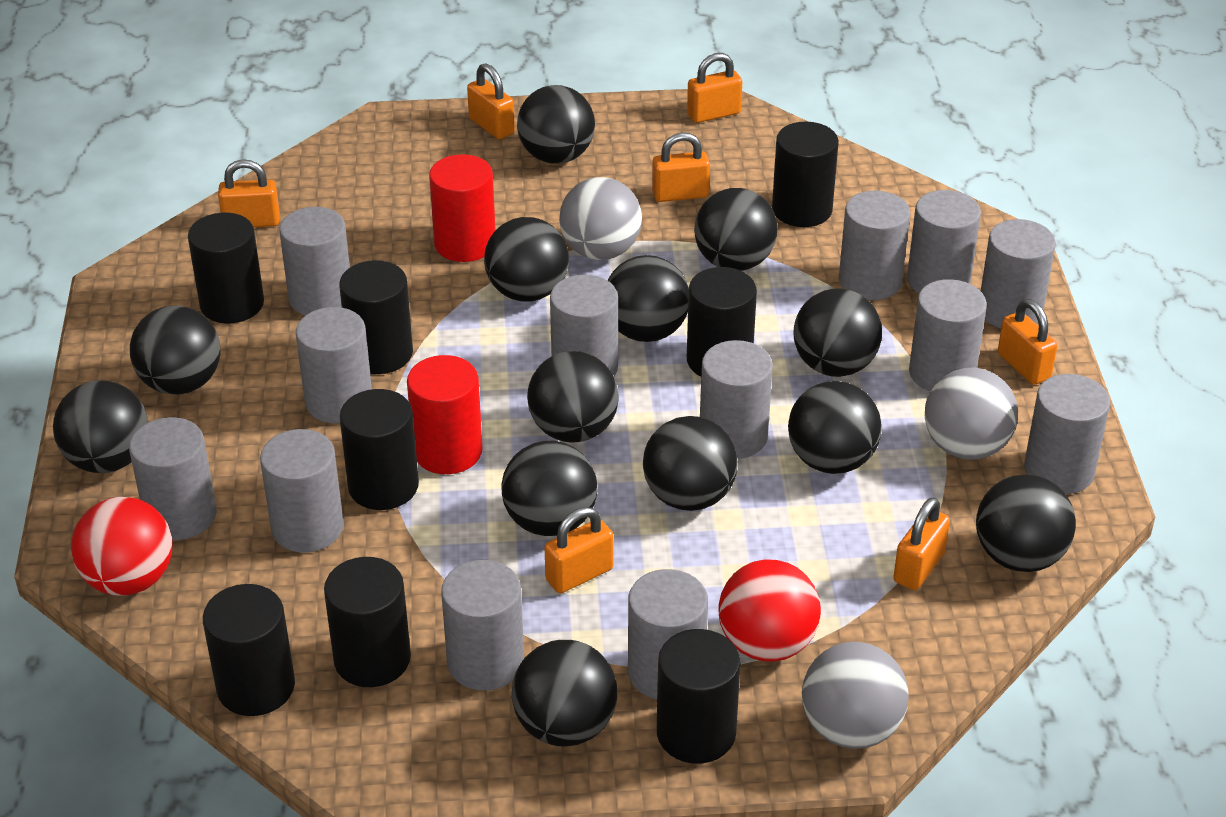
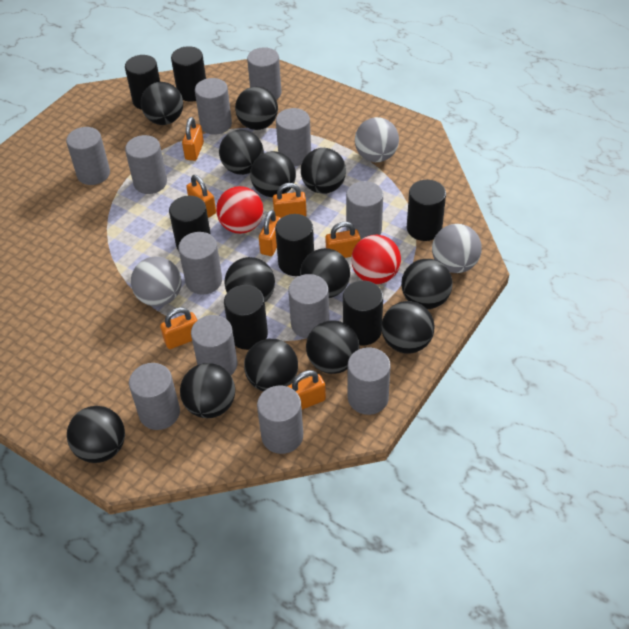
black cylinder: [188,213,264,323] [203,584,295,716] [324,557,411,687] [339,260,413,374] [339,389,419,510] [657,629,741,764] [687,267,757,377] [772,122,839,227] = 8 -> [125,55,160,110] [169,196,211,251] [171,46,206,101] [224,285,268,350] [275,214,314,276] [343,281,383,345] [407,180,446,241] = 7
grey cylinder: [129,417,217,540] [260,429,344,553] [279,207,350,316] [296,307,372,423] [441,560,524,691] [550,275,618,376] [628,569,708,699] [700,340,773,459] [839,191,910,300] [907,190,981,293] [909,279,987,392] [981,219,1056,328] [1024,374,1110,494] = 13 -> [66,127,110,185] [125,135,167,194] [129,363,180,430] [178,232,222,295] [191,315,237,375] [195,78,232,135] [247,47,281,100] [257,386,303,454] [276,108,311,166] [288,274,329,338] [346,181,383,240] [348,347,391,415] = 12
red cylinder: [407,355,483,474] [429,154,495,262] = 2 -> none = 0

